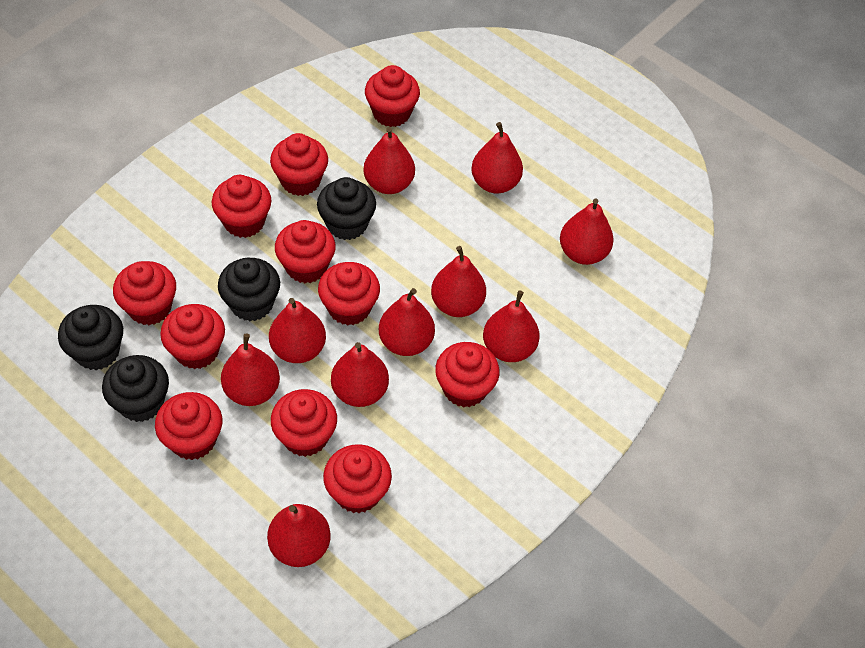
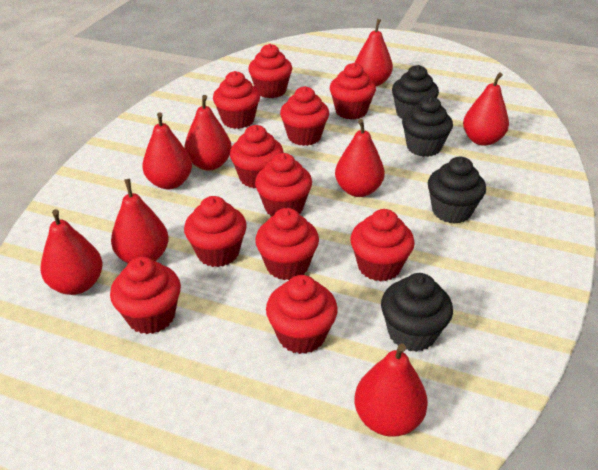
red pear: [221,333,280,406] [267,504,331,567] [269,298,326,363] [331,342,389,407] [363,127,415,194] [379,288,435,356] [431,246,486,317] [471,122,523,193] [483,290,540,362] [560,199,614,265] = 10 -> [40,209,103,295] [111,179,169,263] [142,112,192,189] [184,95,232,170] [335,119,385,197] [355,19,393,86] [355,344,428,437] [463,73,509,146] = 8

